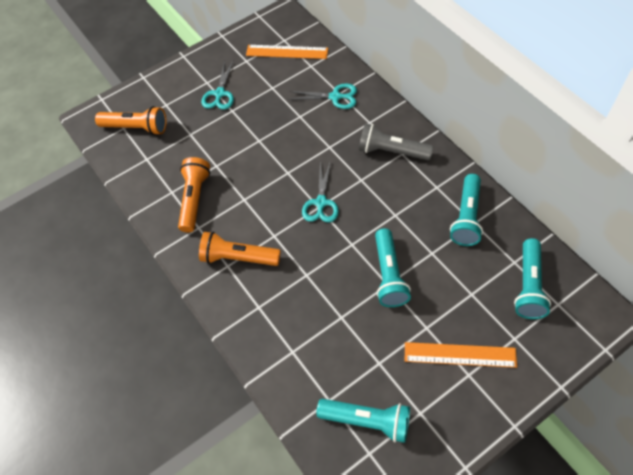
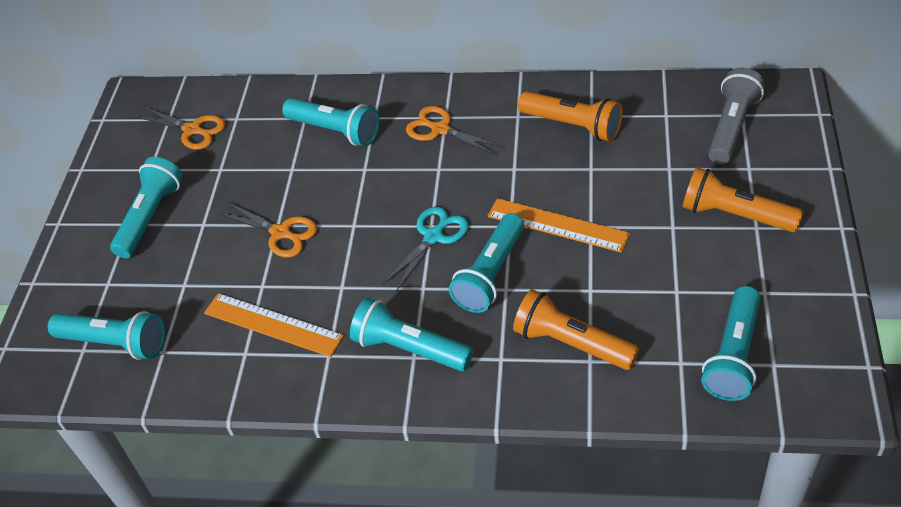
orange scissors: none = 0 -> [135,107,226,150] [218,202,317,258] [406,106,504,156] = 3
turquoise flashlight: [316,399,410,443] [375,228,411,307] [450,174,483,246] [514,238,551,319] = 4 -> [48,311,165,360] [110,157,183,258] [282,98,380,146] [350,298,473,371] [449,213,524,313] [702,286,761,401] = 6
turquoise scissors: [201,60,234,110] [289,84,357,109] [302,162,339,223] = 3 -> [382,206,469,292] = 1

